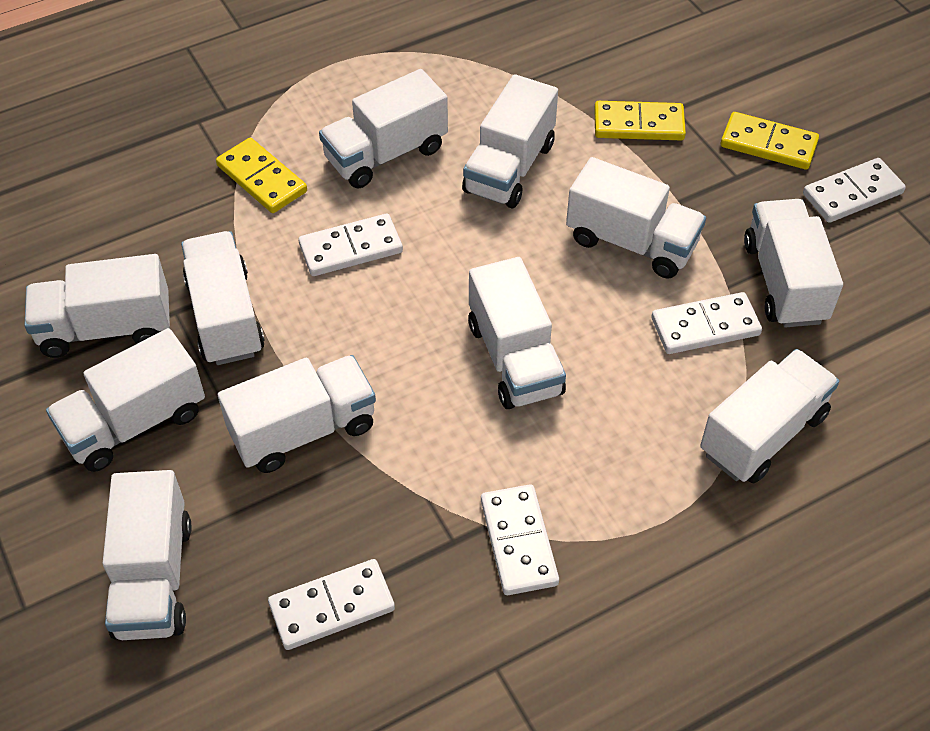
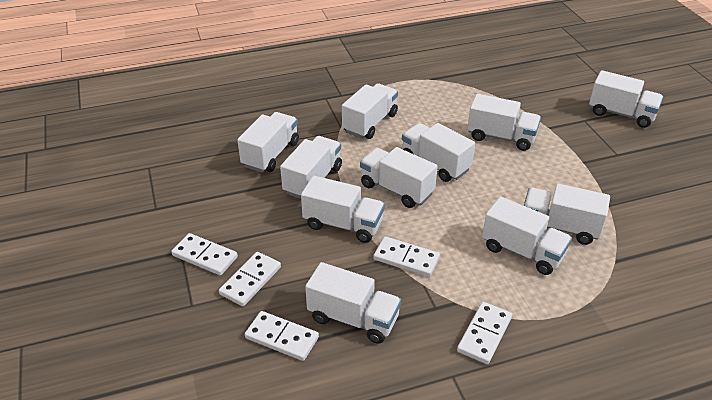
yellow domino: [216,138,307,213] [594,101,686,140] [721,112,819,170] = 3 -> none = 0

